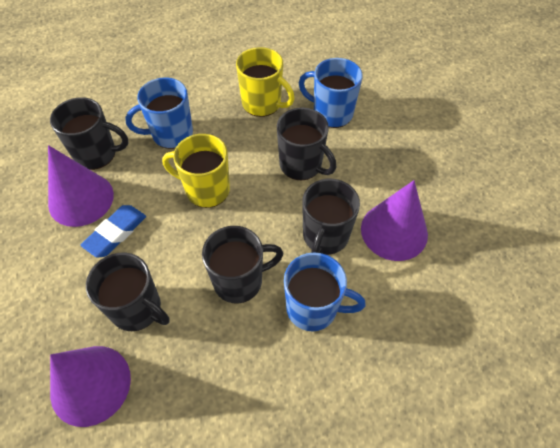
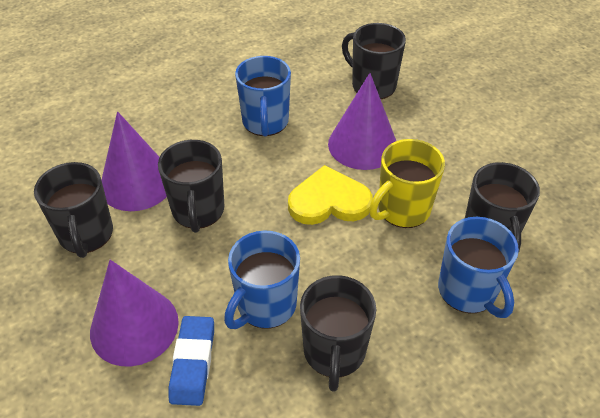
yellow heart: none = 0 -> [288,165,372,225] = 1
yellow mug: [162,134,230,208] [236,47,295,117] = 2 -> [369,139,445,228] = 1

